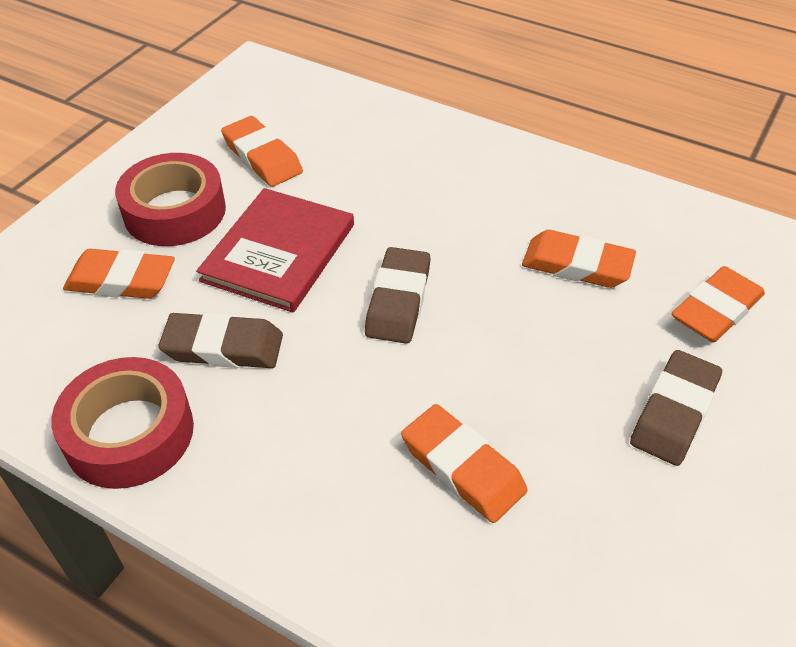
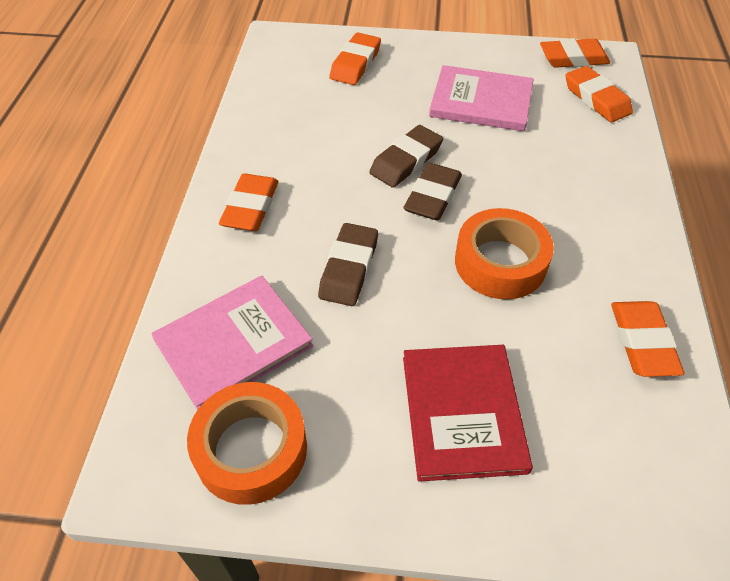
orange tape: none = 0 -> [187,382,307,505] [455,208,554,299] = 2
pink book: none = 0 -> [151,276,313,410] [429,65,534,131] = 2
red tape: [51,357,194,489] [115,153,226,246] = 2 -> none = 0

